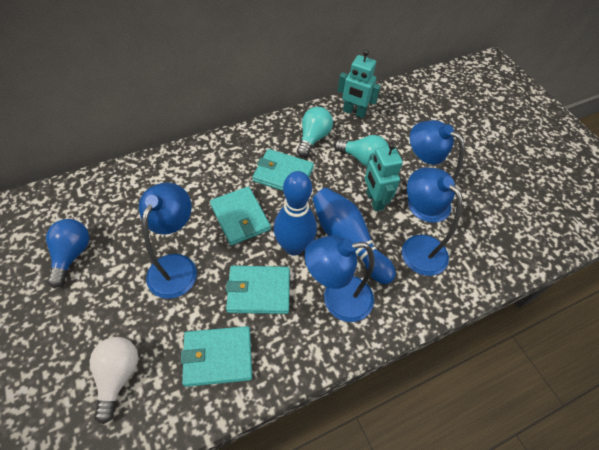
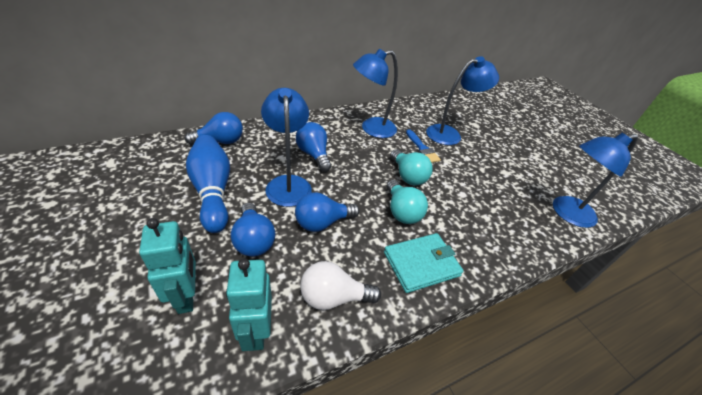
blue bowling pin: [274,171,317,255] [312,188,396,284] = 2 -> [186,135,230,233] = 1
blue brush: none = 0 -> [406,129,441,163] = 1
blue light bulb: [46,219,89,288] = 1 -> [185,112,243,145] [231,203,275,257] [295,192,360,232] [296,122,332,172] = 4
turquoise wallet: [181,326,252,387] [210,186,271,245] [226,266,290,314] [253,149,314,191] = 4 -> [384,233,464,293] = 1

